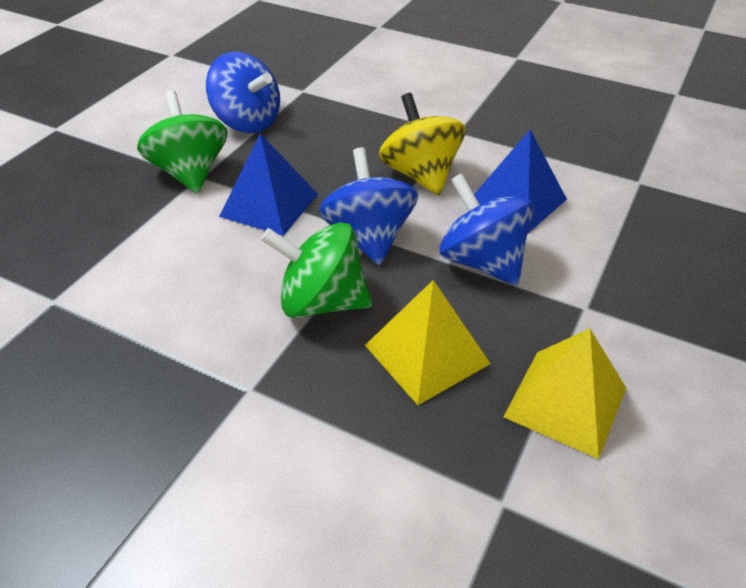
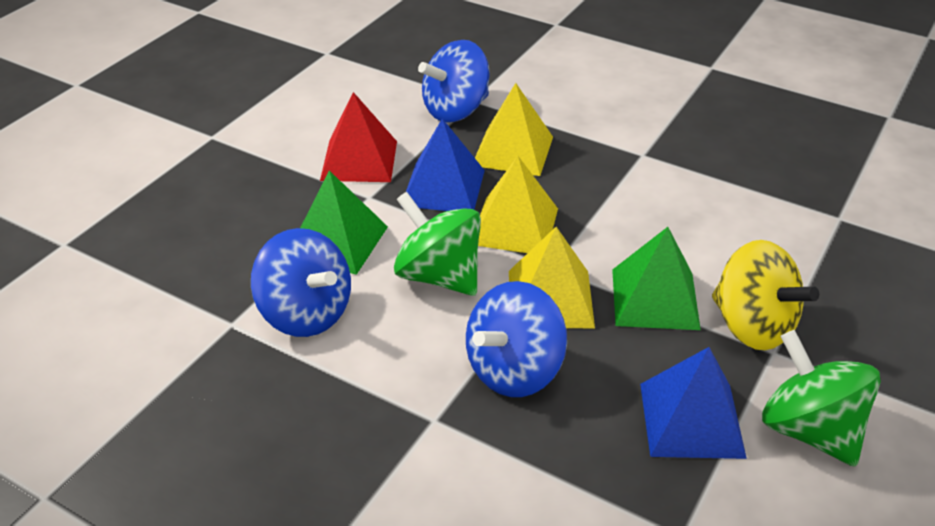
green pyramid: none = 0 -> [300,170,388,275] [612,227,701,330] = 2
red pyramid: none = 0 -> [320,92,397,182] = 1
yellow pyramid: [365,280,491,405] [504,329,626,459] = 2 -> [475,83,553,176] [478,156,558,253] [509,227,595,328] = 3

